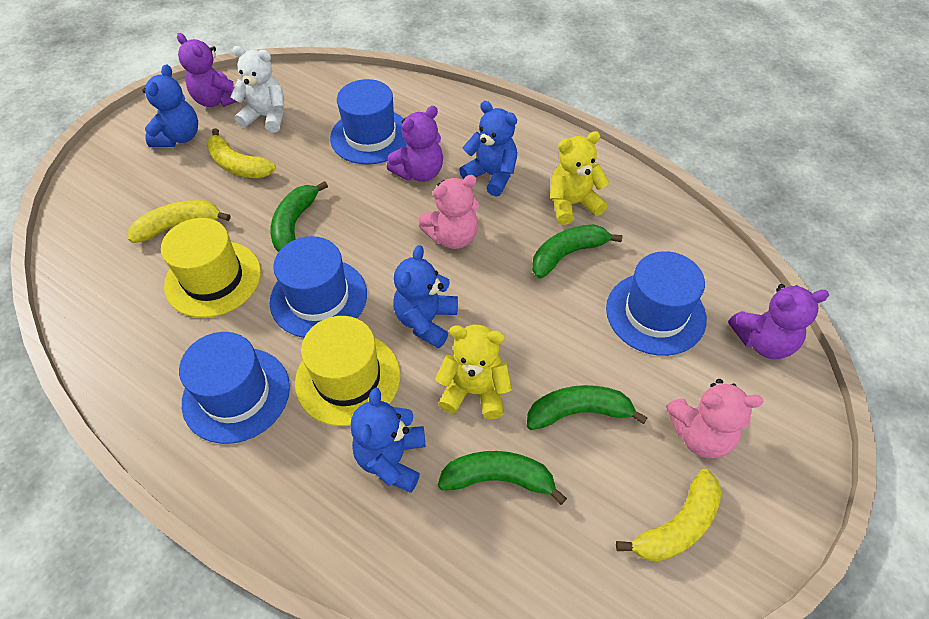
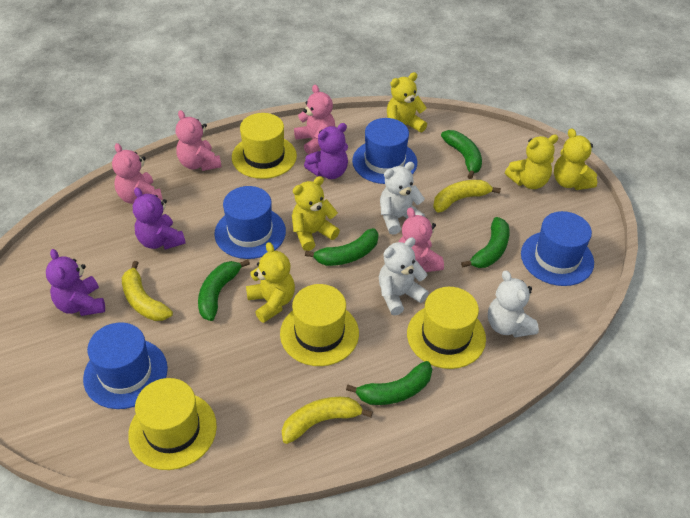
blue teddy bear: [142,64,198,147] [350,388,426,493] [393,245,458,348] [459,101,517,196] = 4 -> none = 0
green banana: [271,181,328,252] [438,451,567,505] [527,385,648,430] [532,225,622,278] = 4 -> [198,259,250,321] [305,228,378,266] [346,361,432,405] [441,130,482,179] [461,217,510,268] = 5
pink teddy bear: [418,175,479,249] [666,379,764,458] = 2 -> [112,143,163,204] [176,110,221,171] [294,85,335,154] [399,207,444,272] = 4
white teddy bear: [230,46,284,133] = 1 -> [379,237,429,315] [380,162,425,235] [488,271,539,337] = 3
yellow hat: [161,218,261,318] [295,316,400,426] = 2 -> [128,378,217,470] [232,113,297,179] [280,284,359,366] [407,287,486,369] = 4
yellow teddy bear: [435,325,512,419] [550,131,610,225] = 2 -> [246,242,295,323] [292,176,340,251] [387,72,427,132] [505,135,558,189] [554,128,597,190] = 5

